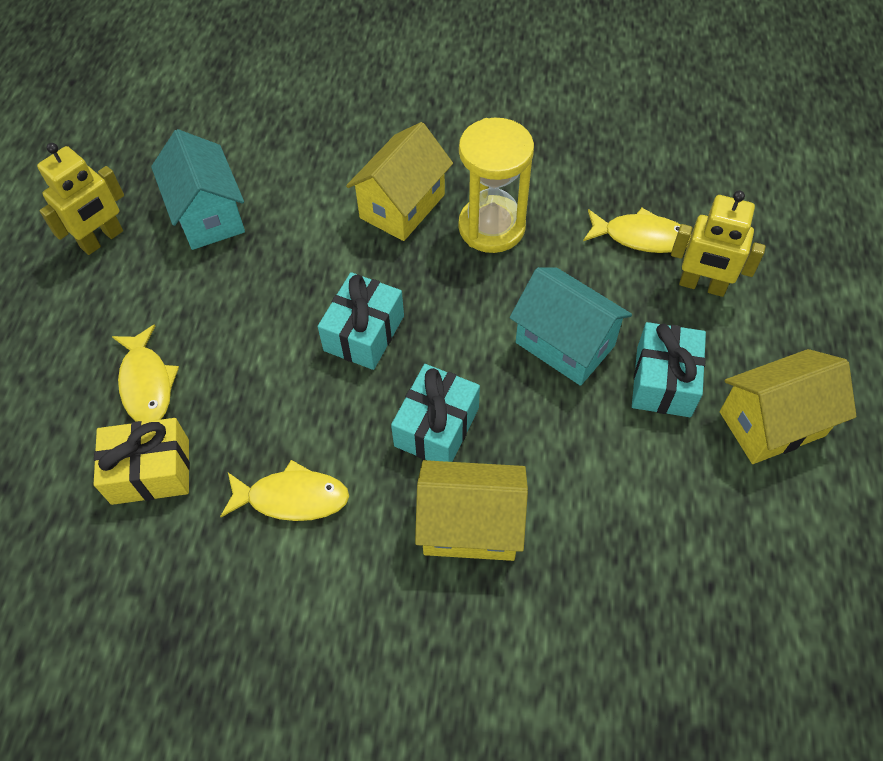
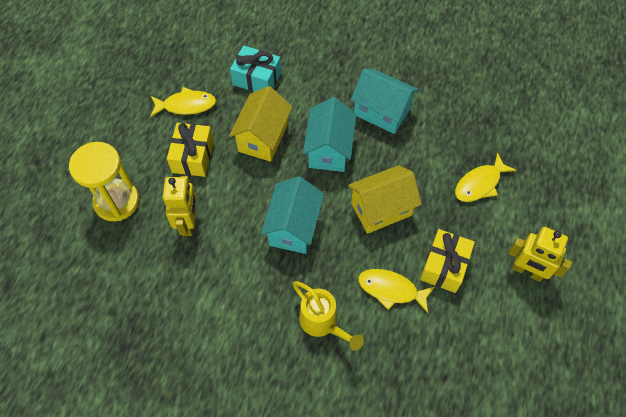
turquoise gift: [318,272,404,370] [391,364,480,462] [632,322,706,417] = 3 -> [230,45,281,92] = 1
turquoise house: [151,129,245,250] [509,267,632,386] = 2 -> [261,176,324,254] [303,97,356,172] [351,68,419,134] = 3
yellow gift: [94,418,190,505] = 1 -> [167,123,214,177] [420,229,475,293] = 2
yellow house: [346,122,453,241] [415,460,528,561] [720,349,856,464] = 3 -> [229,86,292,162] [348,165,422,234] = 2
yellow watering can: none = 0 -> [292,281,364,351] = 1

